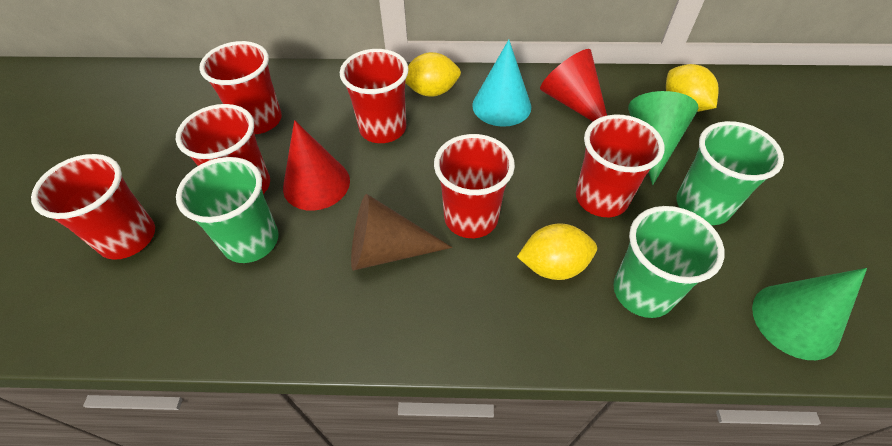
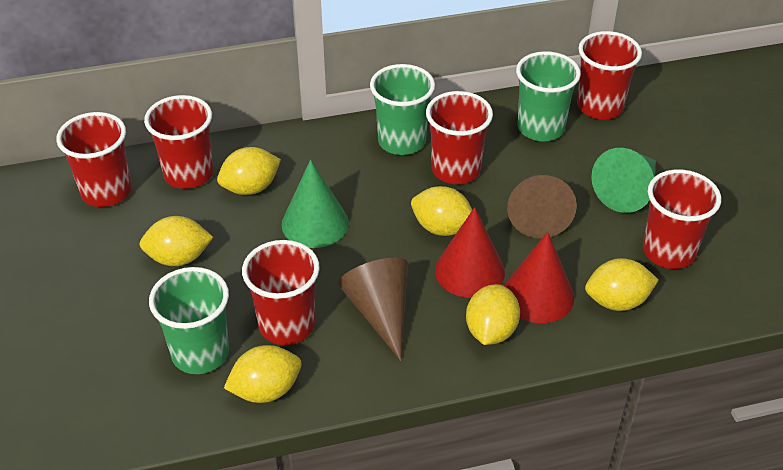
brown cone: [351,194,452,271] = 1 -> [338,258,408,361] [507,174,577,238] = 2
turquoise cone: [472,40,531,127] = 1 -> none = 0
yellow lemon: [405,52,461,97] [517,223,597,280] [666,64,719,112] = 3 -> [139,216,213,266] [217,147,281,195] [224,345,302,403] [411,186,472,236] [466,284,520,345] [585,258,659,311] = 6

